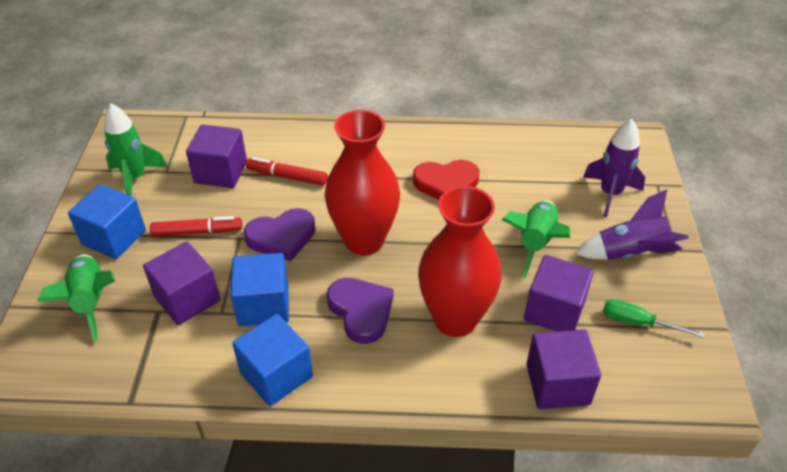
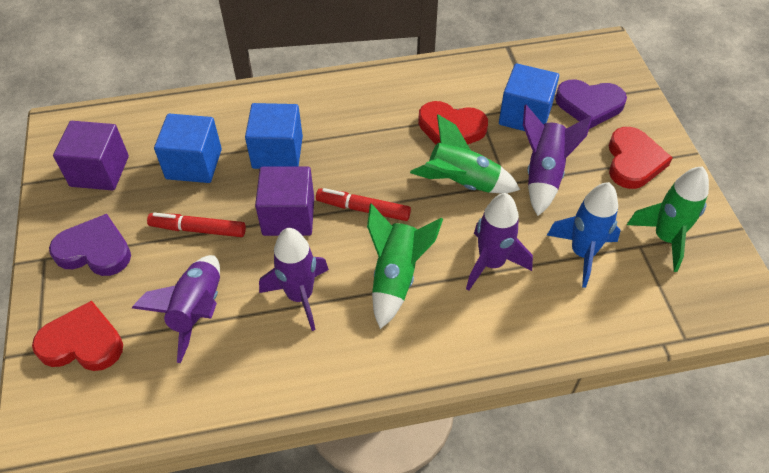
blue rocket: none = 0 -> [547,182,621,288] = 1
green screwdriver: [603,299,704,338] = 1 -> none = 0
purple cube: [143,241,221,325] [186,124,247,188] [524,255,594,332] [526,329,601,409] = 4 -> [53,121,129,190] [255,166,314,236] = 2
purple rocket: [575,190,689,260] [583,119,645,217] = 2 -> [132,255,220,363] [259,228,329,331] [466,193,533,291] [523,105,593,216] = 4
red heart: [413,160,480,200] = 1 -> [32,301,123,371] [418,101,488,145] [609,127,672,189] = 3
red vase: [324,110,400,255] [418,186,502,337] = 2 -> none = 0

